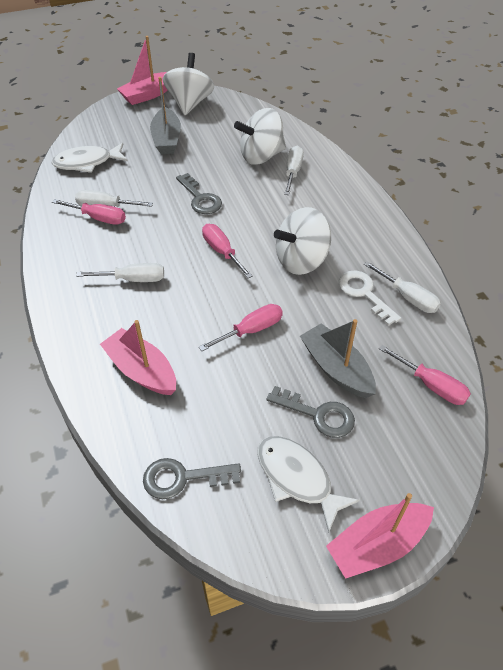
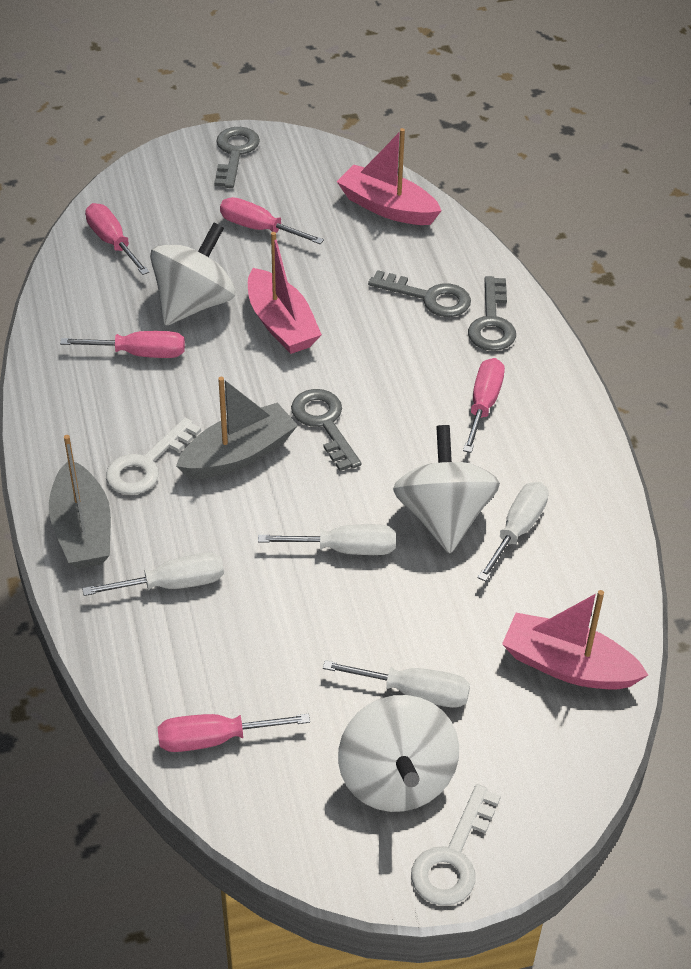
grey key: [143,458,241,499] [176,173,222,214] [266,386,355,438] = 3 -> [214,127,260,188] [291,389,362,471] [368,270,471,317] [468,276,516,351] = 4
pink screwdriver: [52,199,126,225] [199,304,283,351] [202,224,253,278] [379,345,471,405] = 4 -> [60,331,185,358] [85,203,149,275] [158,714,310,752] [220,197,324,244] [463,358,505,453] = 5
white fish: [51,143,128,173] [257,436,360,533] = 2 -> none = 0
white key: [339,270,401,326] = 1 -> [106,418,201,495] [411,784,501,906] = 2

